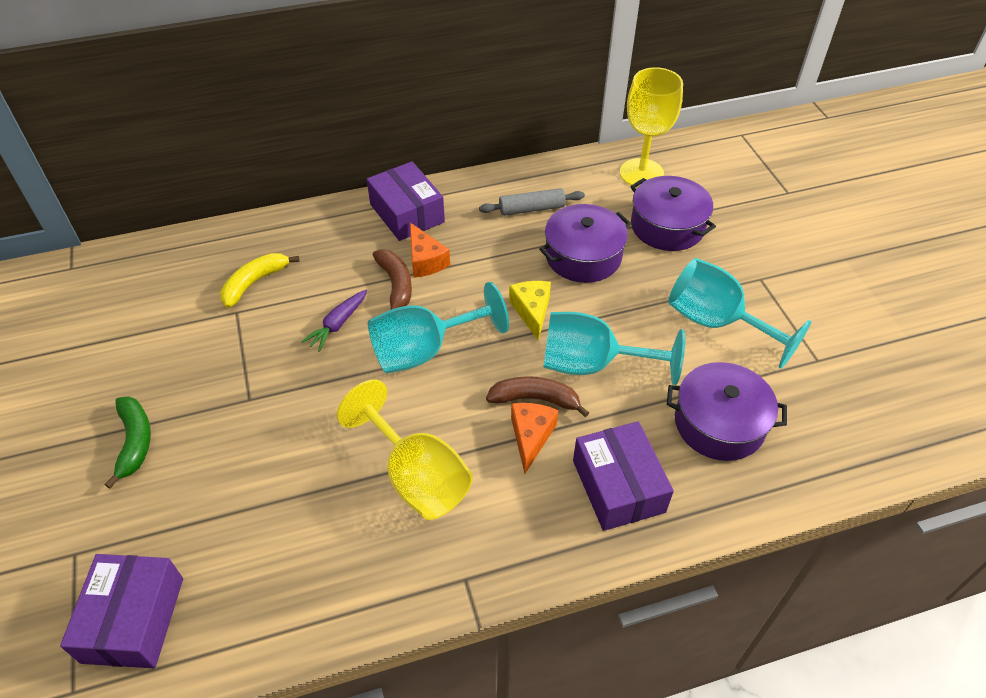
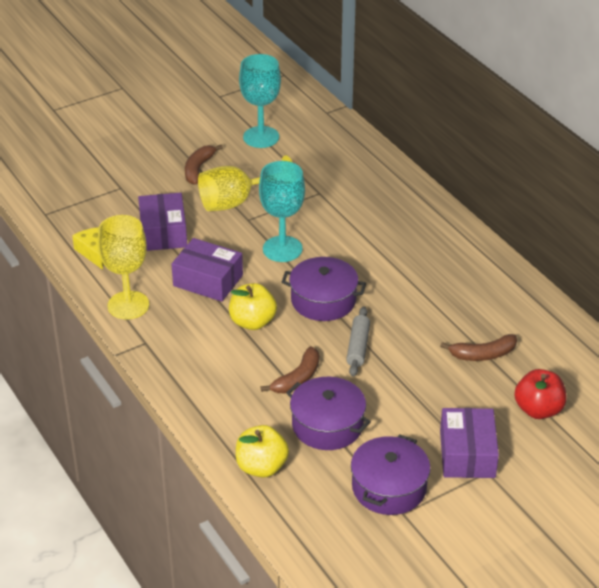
brown banana: [373,249,412,310] [486,376,589,417] = 2 -> [185,145,223,185] [261,346,319,393] [440,334,517,361] = 3
green banana: [105,396,151,489] = 1 -> none = 0
orange cheese: [410,223,450,278] [511,403,558,473] = 2 -> none = 0
purple carrot: [301,289,367,352] = 1 -> none = 0
red apple: none = 0 -> [514,369,566,419] = 1
turquoise goblet: [368,282,509,374] [543,312,685,385] [668,258,811,369] = 3 -> [239,54,281,148] [259,161,305,262] = 2
yellow apple: none = 0 -> [229,283,277,330] [236,425,289,478] = 2
yellow banana: [220,253,300,308] = 1 -> none = 0

